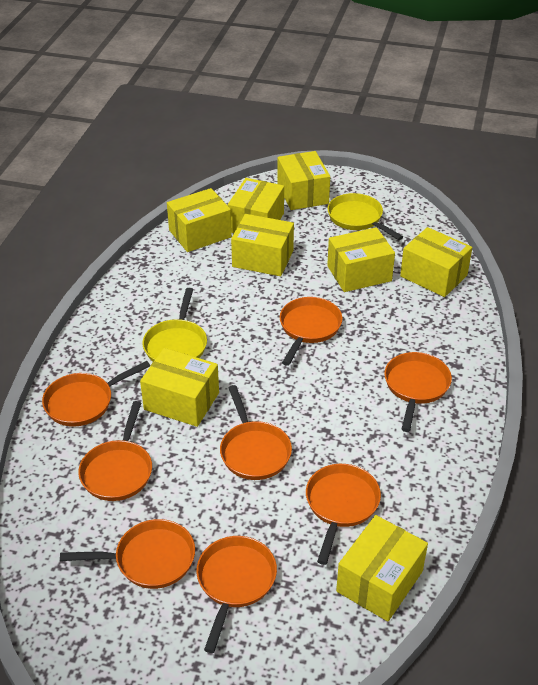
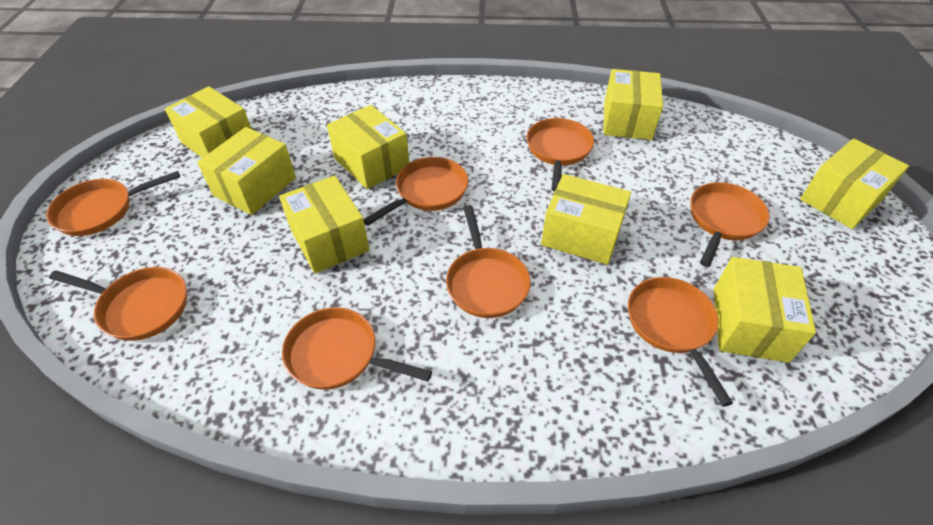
yellow pan: [142,288,207,361] [327,193,403,240] = 2 -> none = 0

